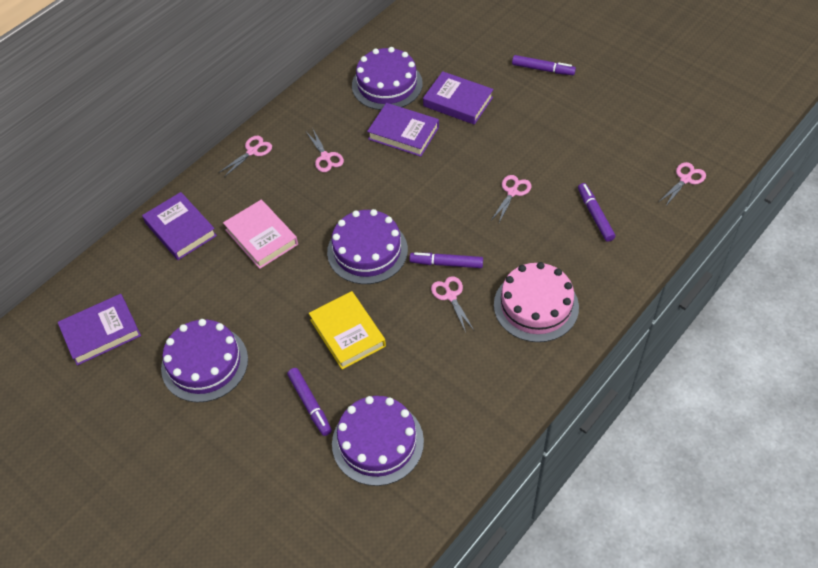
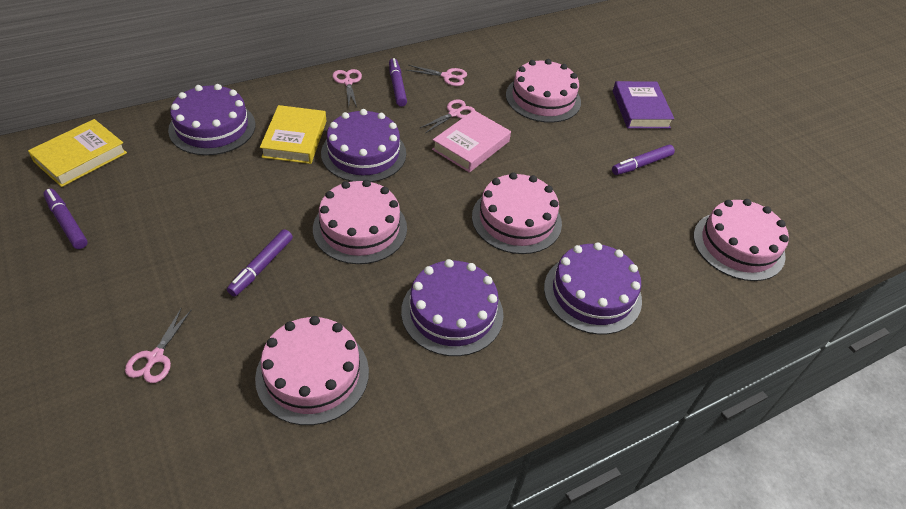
pink cake: [494,262,579,342] = 1 -> [255,316,369,425] [313,180,407,264] [472,172,562,254] [506,59,581,123] [694,199,789,281] = 5
pink scissors: [219,136,272,177] [306,129,344,172] [431,276,474,332] [492,175,531,222] [659,162,706,207] = 5 -> [125,307,192,383] [332,69,362,107] [407,65,467,86] [420,99,475,133] = 4
purple book: [58,294,141,366] [142,192,217,260] [367,103,439,157] [423,71,494,125] = 4 -> [613,81,674,129] = 1
yellow book: [309,291,386,370] = 1 -> [28,119,127,187] [260,105,326,164] = 2

